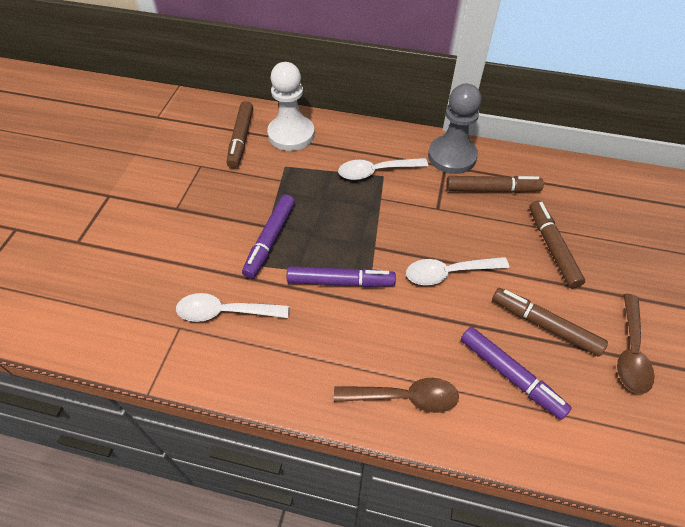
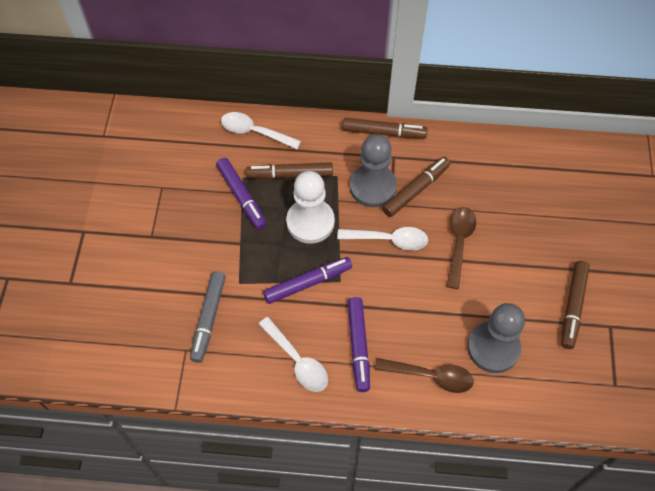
grey marker: none = 0 -> [190,271,226,363] = 1
grey pawn: [428,84,481,174] = 1 -> [350,134,397,207] [467,303,525,373] = 2

